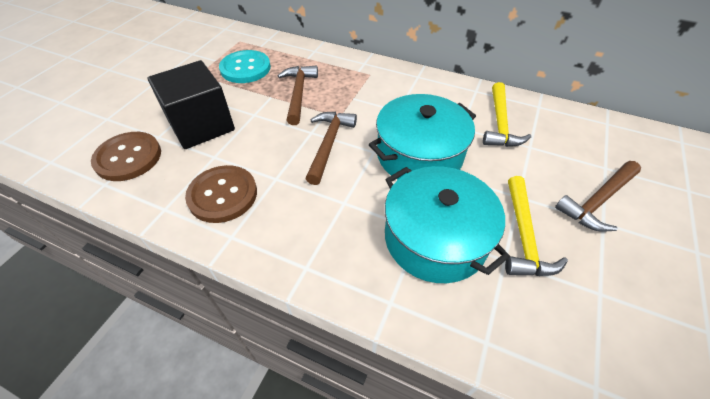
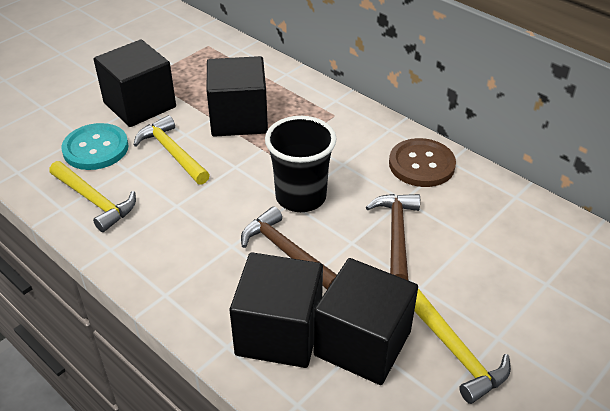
black cube: [147,60,235,149] = 1 -> [94,40,176,127] [207,56,268,137] [230,252,323,368] [314,258,418,385] = 4
black cup: none = 0 -> [265,116,337,212] = 1
brown button: [91,132,161,181] [185,165,257,223] = 2 -> [389,138,456,187] = 1
brown hammer: [278,65,318,125] [305,112,357,185] [555,161,641,232] = 3 -> [241,206,337,289] [366,194,420,280] = 2
turquoise pot: [369,94,476,180] [385,166,510,283] = 2 -> none = 0
yellow hammer: [483,82,531,147] [505,176,568,276] = 2 -> [49,161,136,232] [134,115,210,185] [414,289,511,404] = 3

